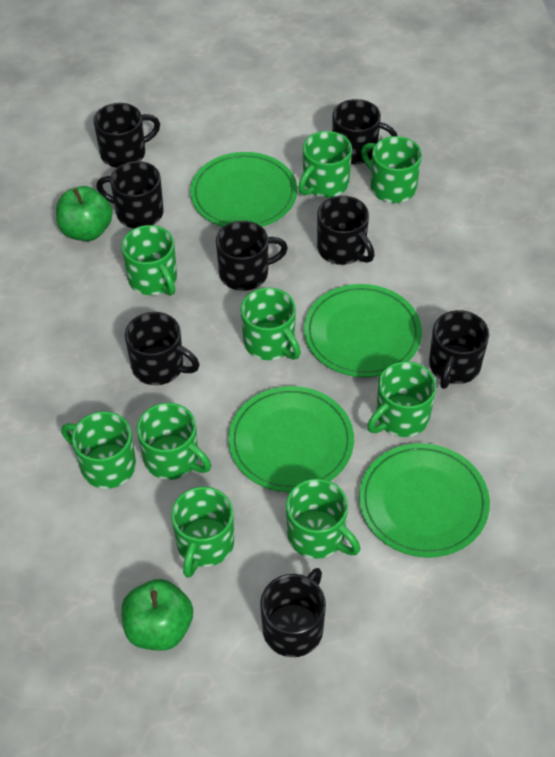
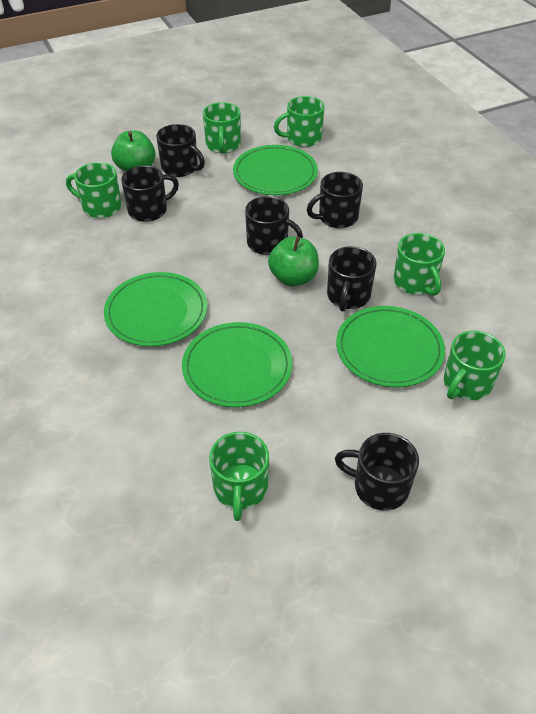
black mug: [94,103,160,168] [96,161,164,228] [125,312,199,385] [216,221,288,291] [260,568,326,657] [317,196,375,265] [332,99,397,164] [429,310,489,389] = 8 -> [121,166,179,222] [156,124,205,177] [245,196,303,255] [307,172,363,228] [327,246,376,312] [335,433,419,511] = 6
green mug: [61,411,136,489] [121,225,177,296] [137,403,211,480] [171,487,234,578] [241,288,301,360] [286,479,360,559] [298,131,352,198] [361,136,422,203] [367,361,436,437] = 9 -> [66,162,122,218] [203,102,241,153] [209,432,269,521] [274,96,324,147] [393,233,445,296] [444,331,506,400] = 6

